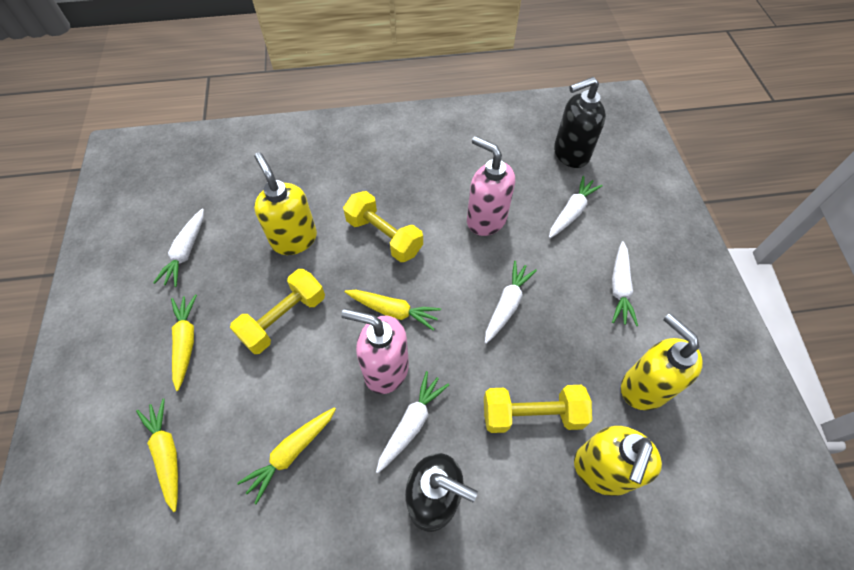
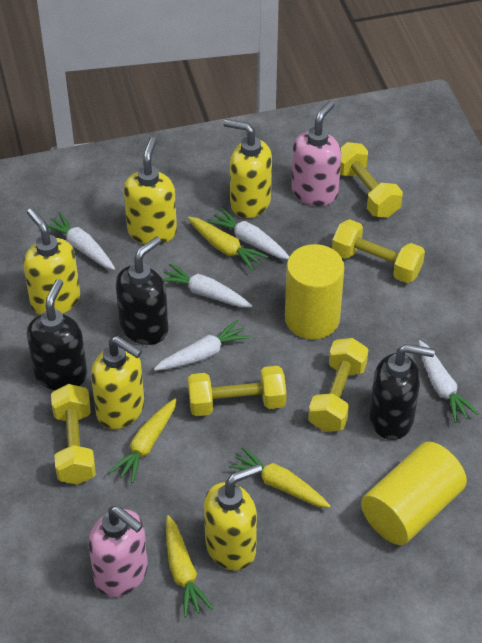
black soap dispenser: [405,453,478,532] [554,77,606,168] = 2 -> [27,279,87,390] [116,236,168,345] [370,344,435,440] = 3
yellow cylinder: none = 0 -> [285,244,345,339] [361,442,467,545] = 2
yellow dumbbell: [230,269,325,354] [343,191,423,262] [484,385,592,433] = 3 -> [51,384,96,485] [188,366,287,416] [308,338,368,432] [332,219,425,283] [340,142,403,217] = 5
yellow soap dispenser: [254,152,317,255] [574,426,662,496] [621,313,703,411] = 3 -> [23,208,80,315] [91,336,144,429] [124,137,177,245] [204,464,262,571] [224,119,272,218] = 5

